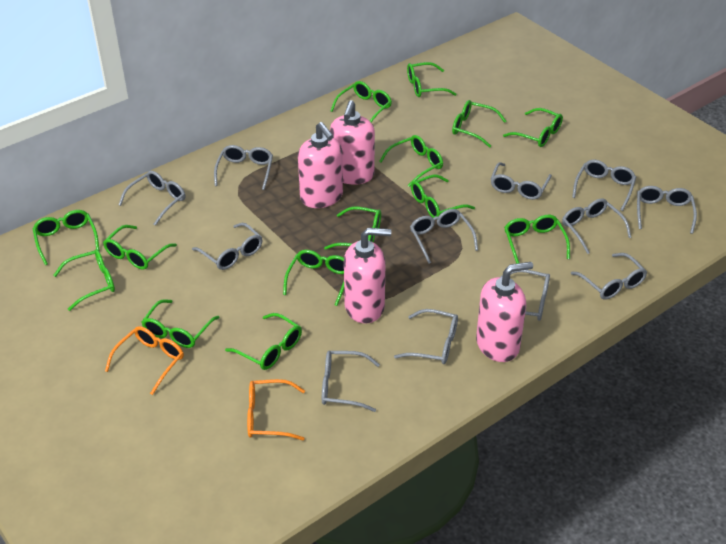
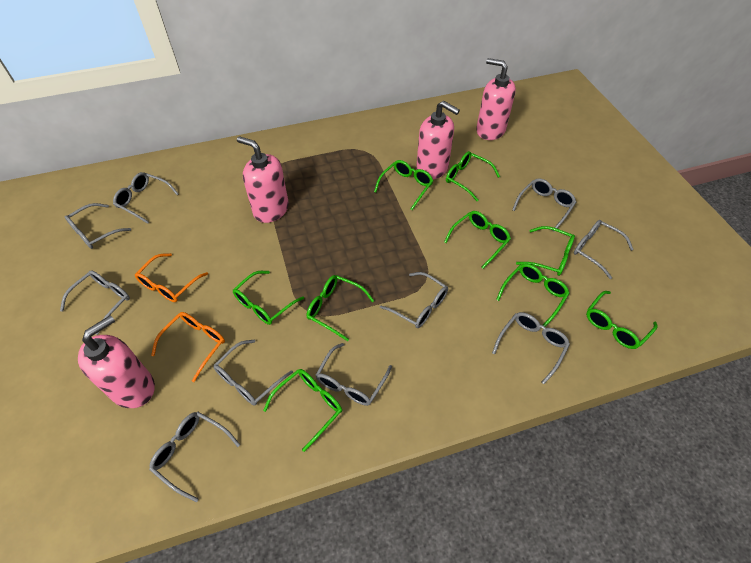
green glasses: [32,210,100,265] [53,249,115,311] [103,225,177,270] [142,299,220,348] [225,313,302,370] [283,250,344,306] [324,206,381,250] [331,81,392,122] [379,135,443,187] [407,62,456,97] [411,174,475,218] [452,100,506,148] [503,108,563,147] [504,215,570,264] = 14 -> [233,271,304,325] [263,369,342,452] [307,275,374,341] [374,160,433,210] [444,211,511,269] [446,151,500,201] [496,264,570,327] [516,226,575,276] [586,291,657,349] = 9
grey glasses: [119,171,185,226] [192,223,262,270] [214,145,273,190] [322,350,380,412] [394,309,458,364] [410,209,478,264] [491,162,552,200] [500,270,550,321] [562,198,632,254] [571,253,647,300] [572,160,636,211] [637,186,697,234] = 12 -> [60,270,130,335] [65,203,131,249] [113,172,178,224] [149,412,240,502] [213,340,293,406] [316,343,392,406] [380,272,448,328] [492,312,570,384] [512,178,576,232] [574,220,634,279] = 10

